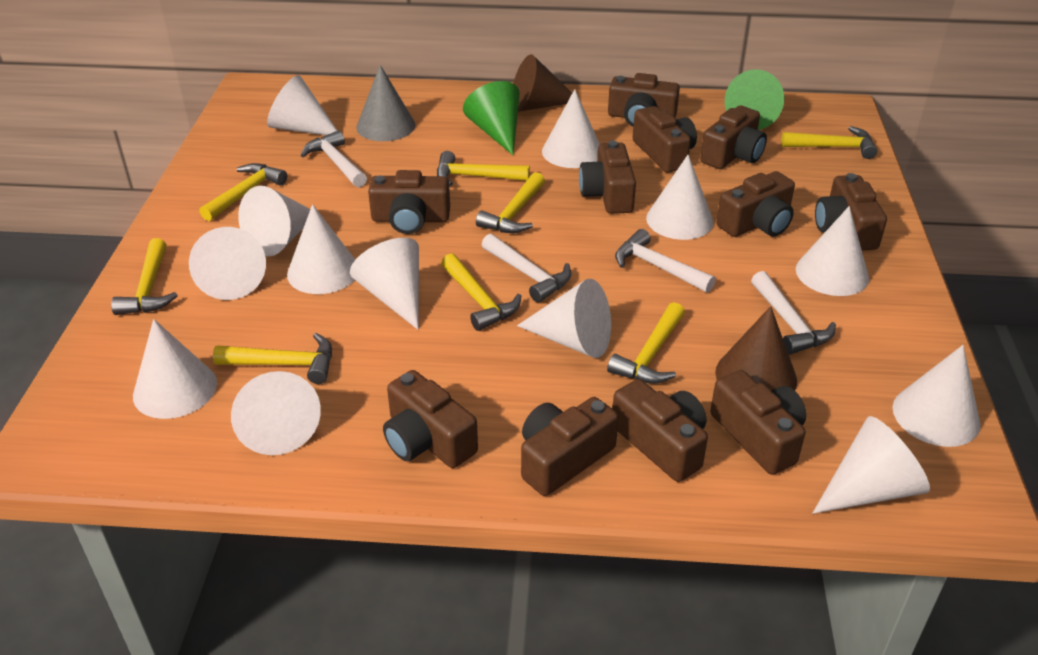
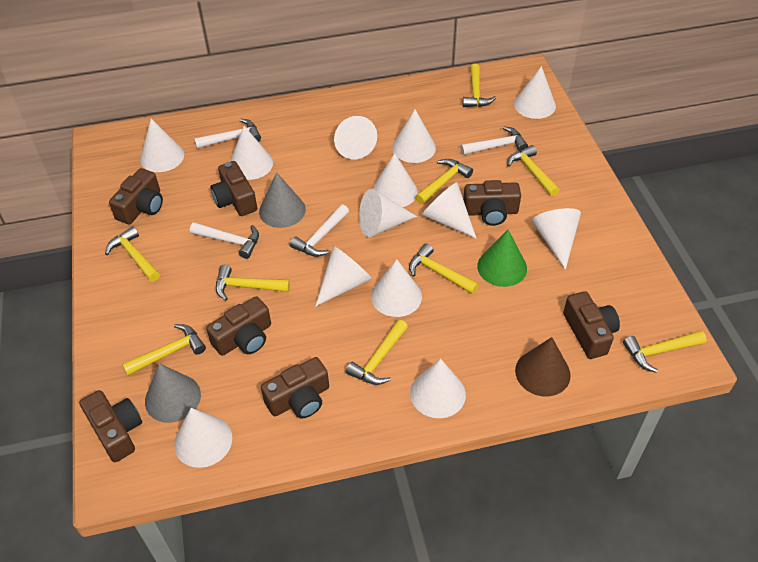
brown camera: [368,170,450,234] [383,370,478,468] [521,397,619,496] [579,140,636,214] [608,73,680,127] [613,379,708,482] [633,106,697,173] [700,106,767,169] [710,370,806,475] [716,171,795,237] [815,173,887,250] = 11 -> [79,390,142,462] [109,168,163,224] [206,296,271,356] [210,161,257,216] [261,357,329,419] [463,180,521,226] [563,291,620,359] = 7
brown cone: [513,55,572,112] [715,306,797,390] = 2 -> [515,337,571,396] = 1
green cone: [463,81,520,155] [725,69,784,130] = 2 -> [477,230,527,287] = 1
grey cone: [356,65,415,141] = 1 -> [145,363,201,423] [259,172,306,228] = 2
yellow hammer: [111,238,178,315] [199,163,287,221] [213,333,332,384] [437,151,530,186] [441,253,521,331] [476,172,545,233] [607,302,685,384] [781,126,877,159] = 8 -> [105,226,160,282] [122,324,206,376] [216,265,290,301] [346,320,408,385] [409,243,479,294] [415,159,473,204] [463,64,496,107] [507,145,560,197] [623,331,707,373] = 9

